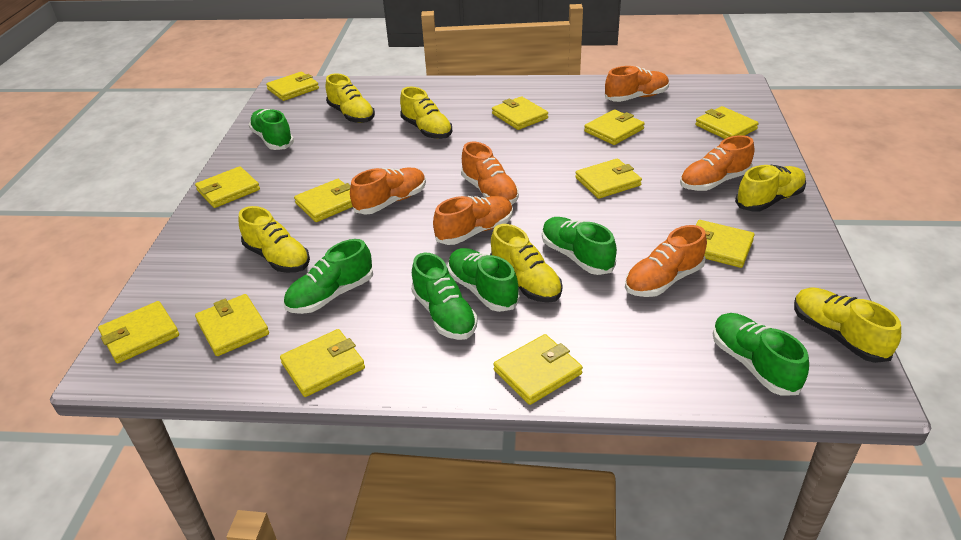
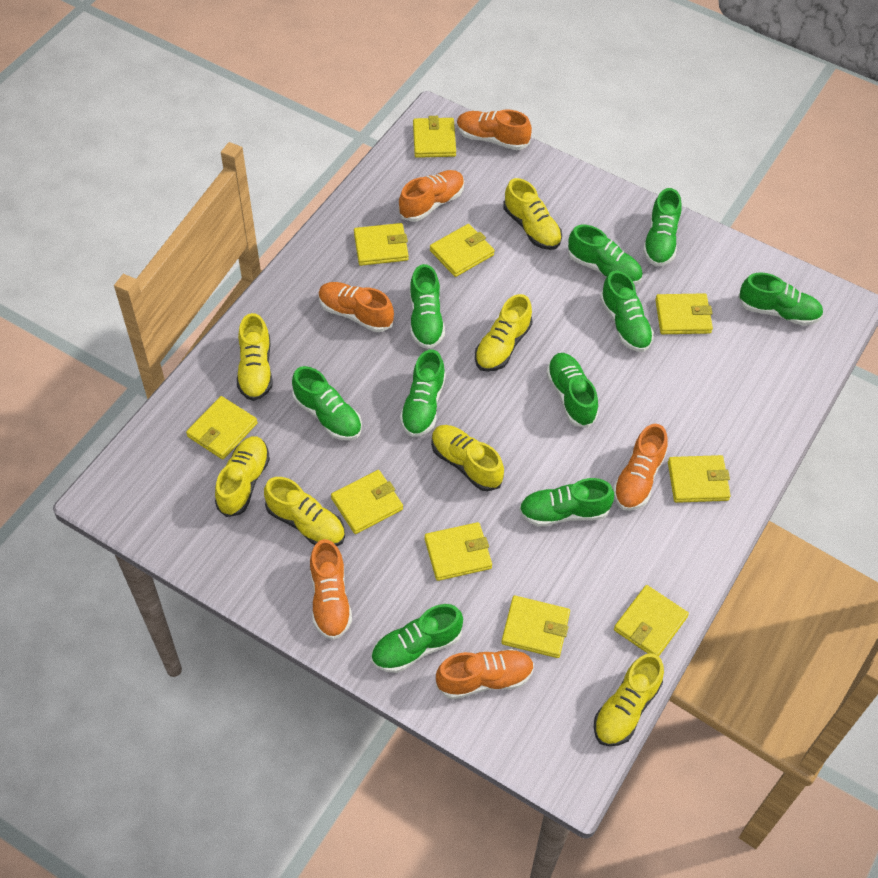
green shoe: [249,109,294,150] [284,239,373,314] [411,252,478,340] [447,248,520,312] [542,217,617,275] [713,313,809,396] = 6 -> [292,366,362,441] [371,604,463,673] [400,350,446,437] [410,264,445,349] [519,478,614,526] [546,353,598,428] [568,225,643,285] [600,271,654,352] [643,188,681,266] [738,273,823,326] = 10
yellow shoe: [239,206,310,273] [326,73,375,123] [400,87,452,139] [490,224,562,303] [735,165,806,212] [794,287,901,363] = 6 -> [215,436,270,517] [237,313,273,401] [264,477,345,546] [431,425,504,492] [475,294,532,372] [503,178,562,250] [594,653,664,746] = 7
yellow wallet: [98,301,179,364] [195,166,260,208] [195,294,269,356] [266,72,319,101] [280,329,365,397] [294,179,353,222] [492,96,548,130] [493,334,583,405] [575,158,642,199] [584,110,645,145] [695,106,759,139] [696,220,755,268] = 12 -> [186,396,257,459] [331,470,403,534] [354,223,409,266] [413,116,456,158] [424,522,492,581] [430,224,495,277] [501,596,570,658] [614,585,689,656] [655,293,713,334] [668,455,731,503] = 10

